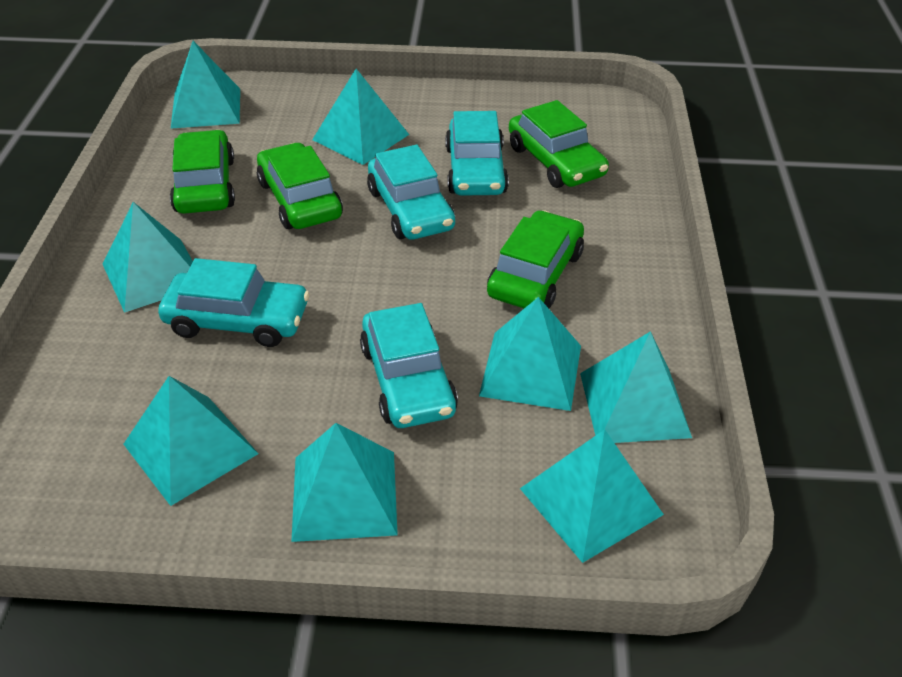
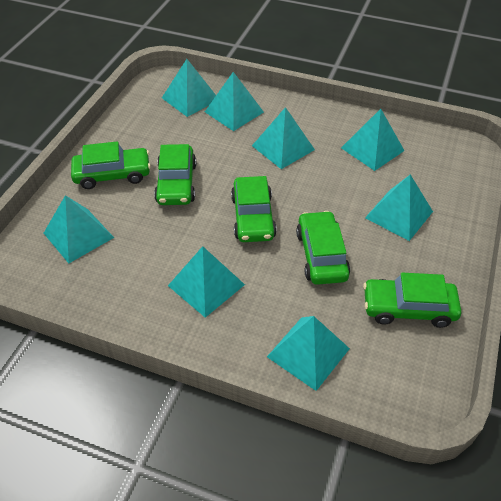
green car: [170,130,235,214] [257,143,343,229] [487,210,584,308] [509,100,609,188] = 4 -> [71,141,151,189] [154,144,196,205] [231,176,277,242] [296,211,350,285] [363,273,461,328] = 5
turquoise car: [158,258,309,347] [360,303,458,428] [367,145,455,240] [445,111,509,196] = 4 -> none = 0

